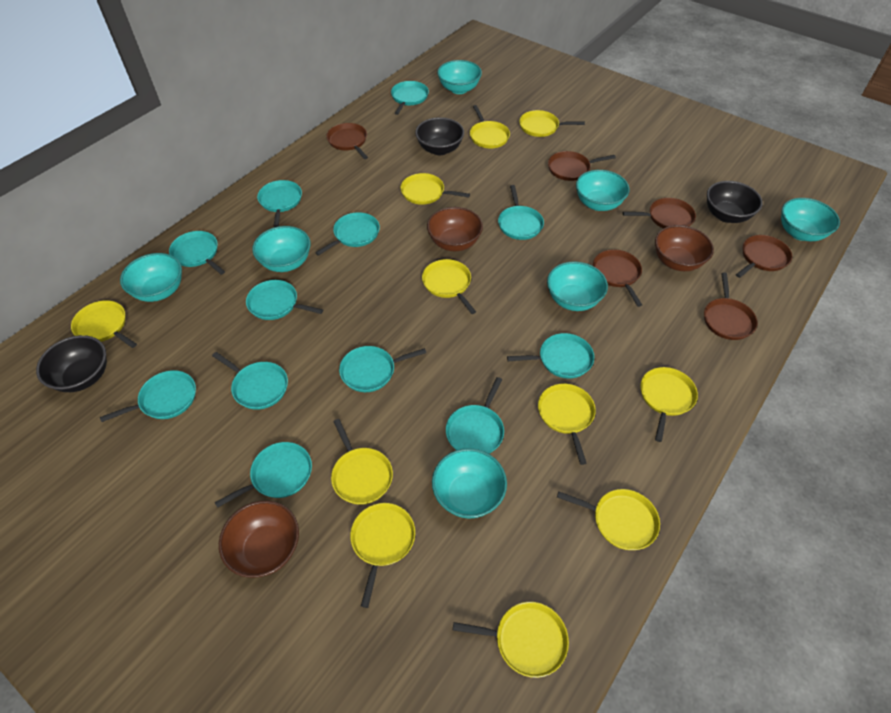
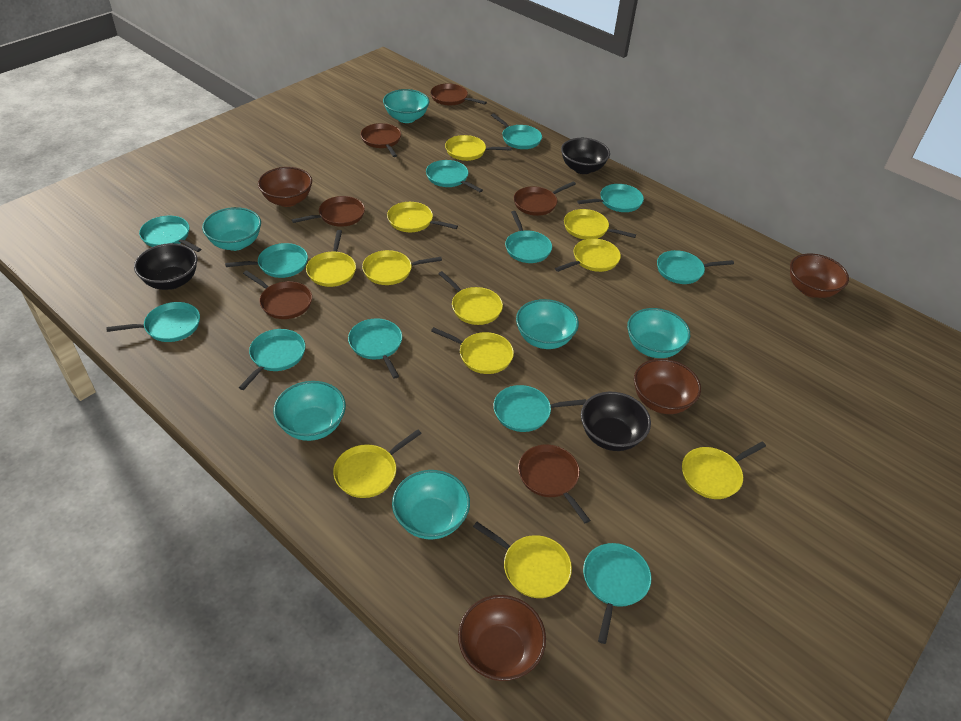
brown bowl: [219,500,299,578] [427,207,483,251] [655,225,714,271] = 3 -> [258,167,312,207] [458,595,546,681] [634,359,701,414] [790,254,849,298] = 4
turquoise bowl: [120,253,182,302] [252,226,311,272] [432,448,507,519] [437,60,482,94] [547,261,608,311] [576,170,630,211] [781,198,840,241] = 7 -> [202,207,261,251] [273,381,346,441] [383,89,429,123] [392,470,470,539] [516,299,579,349] [627,308,690,358] = 6

